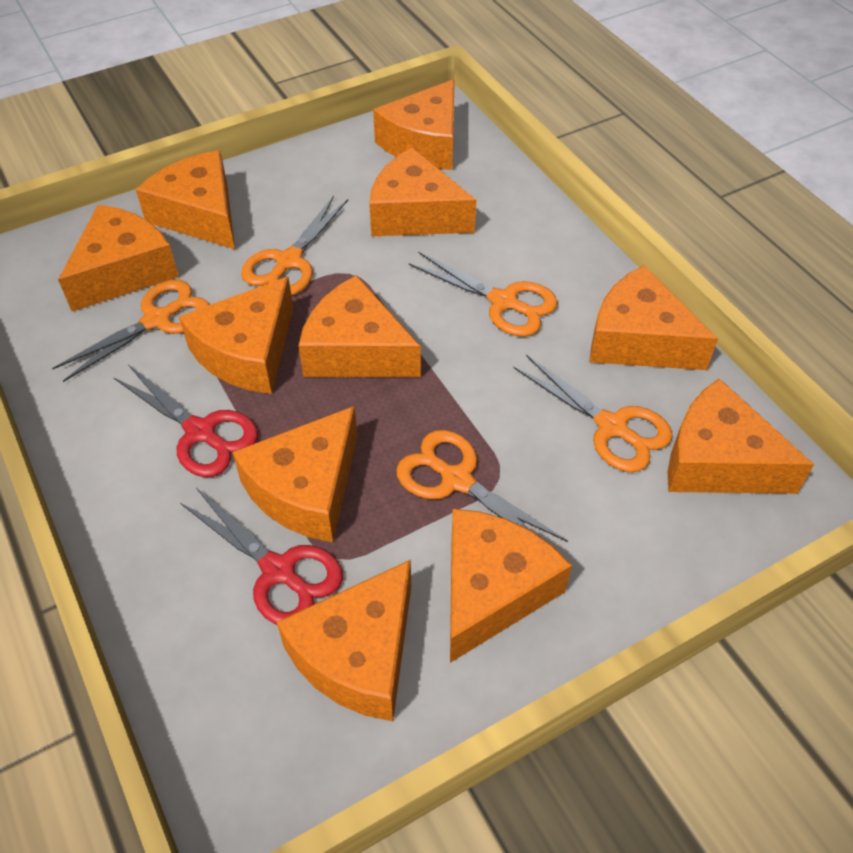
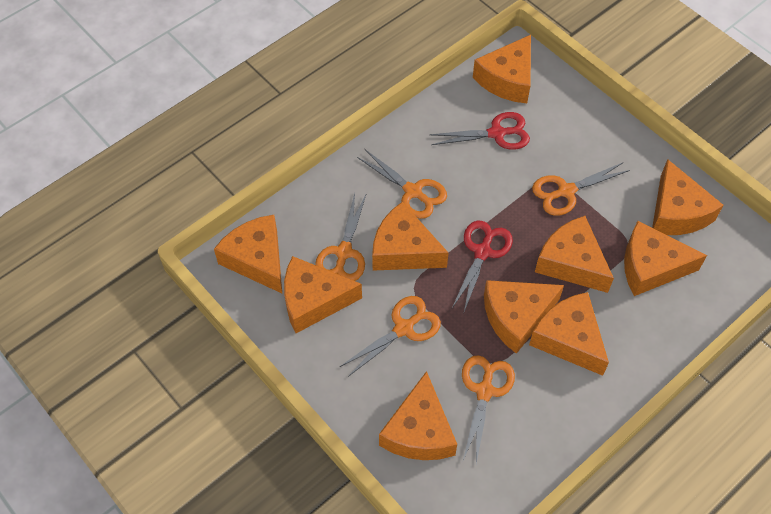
orange cheese: [58,205,179,311] [136,150,235,249] [179,276,293,394] [232,406,358,542] [277,560,411,721] [298,275,421,377] [369,147,476,236] [373,79,455,170] [450,509,572,663] [589,265,718,370] [667,378,814,494] = 11 -> [214,215,282,293] [284,256,362,333] [372,202,448,271] [379,371,457,460] [473,35,531,103] [484,280,564,354] [529,292,609,376] [535,216,614,293] [624,221,707,296] [652,159,723,235] = 10

